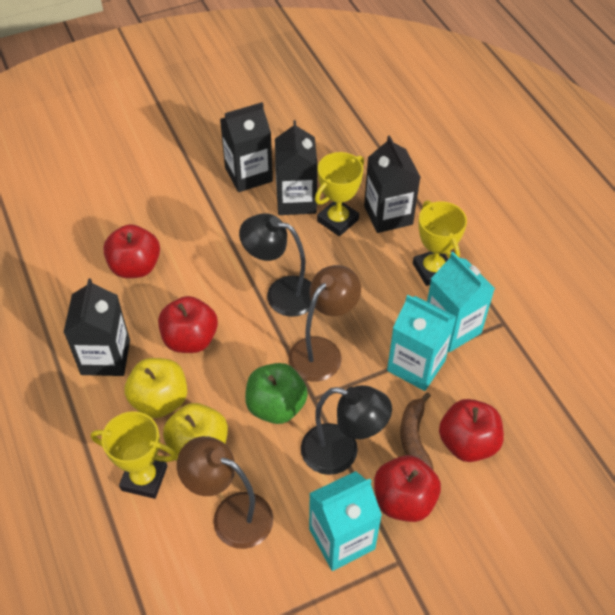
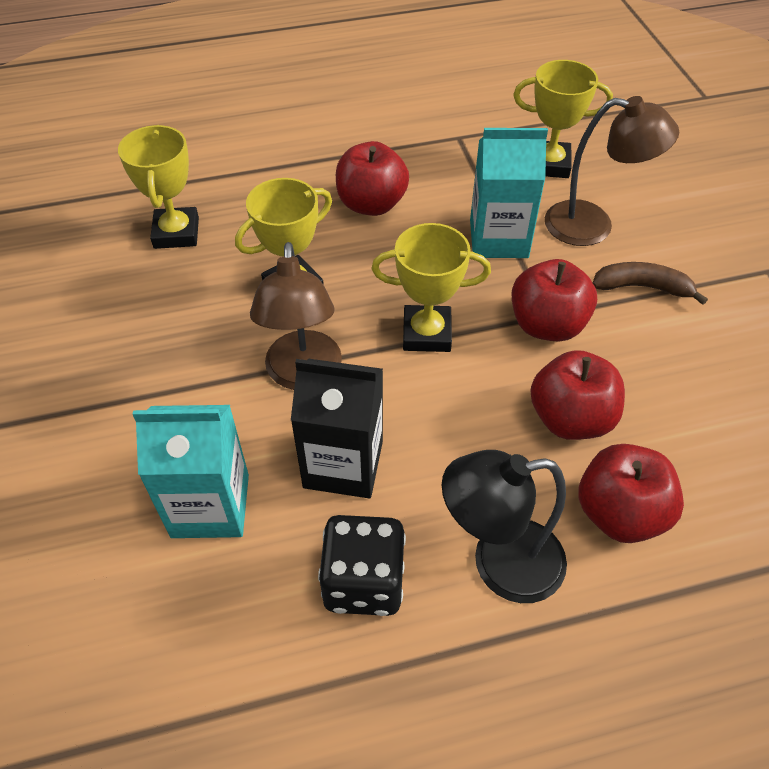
black carton: [64,278,130,376] [220,102,273,192] [275,120,318,215] [364,135,420,233] = 4 -> [291,359,383,498] = 1
black dice: none = 0 -> [318,515,406,616] = 1
black lamp: [239,213,311,317] [301,385,392,475] = 2 -> [442,450,567,603] = 1
green apple: [245,363,308,424] = 1 -> none = 0
turquoise carton: [309,471,382,571] [387,295,456,391] [427,252,495,352] = 3 -> [132,405,249,538] [470,128,548,258] = 2
yellow apple: [124,358,187,418] [163,403,228,461] = 2 -> none = 0
yellow trophy: [91,411,177,499] [315,152,364,236] [413,200,467,286] = 3 -> [118,125,199,249] [235,178,332,285] [372,223,491,352] [513,60,613,178] = 4

